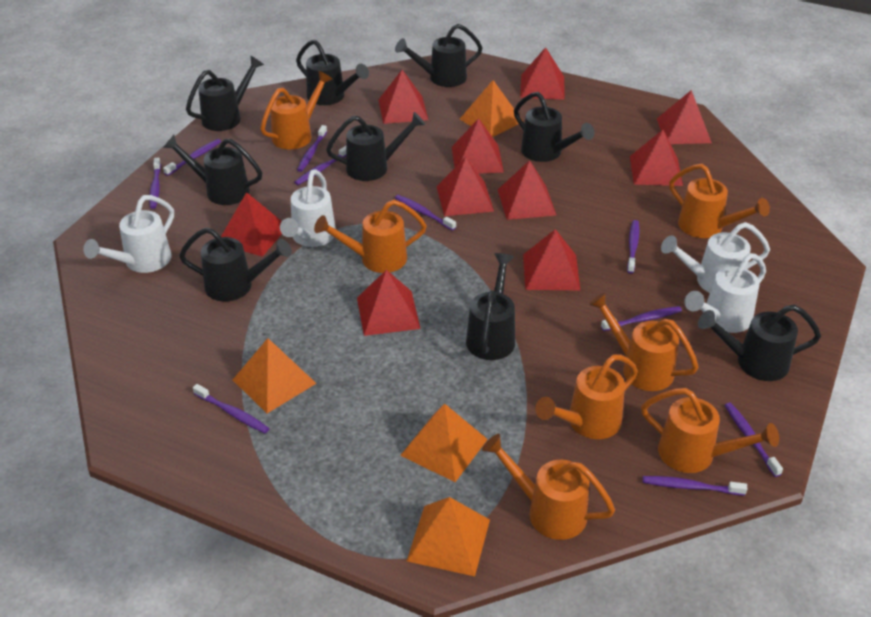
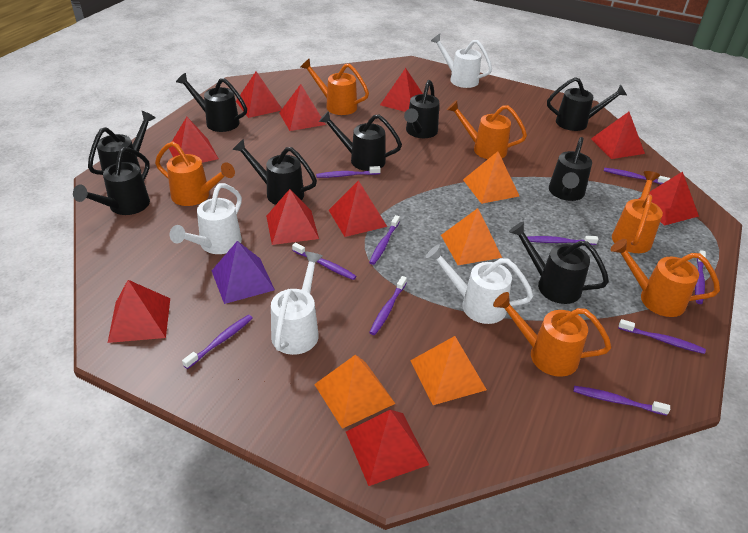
orange watering can: [260,71,332,149] [314,200,427,273] [482,434,615,540] [535,354,638,439] [588,292,699,391] [641,388,779,473] [669,164,770,238] = 7 -> [155,141,235,206] [300,59,369,115] [447,100,527,159] [493,292,611,377] [611,239,720,317] [612,171,663,253] = 6
purple pyramid: none = 0 -> [212,241,275,304] = 1

